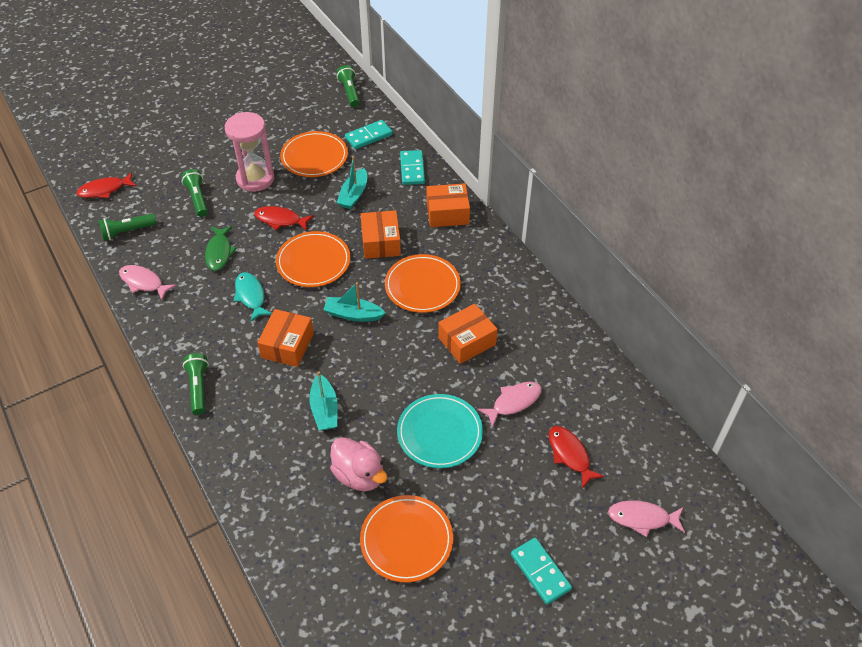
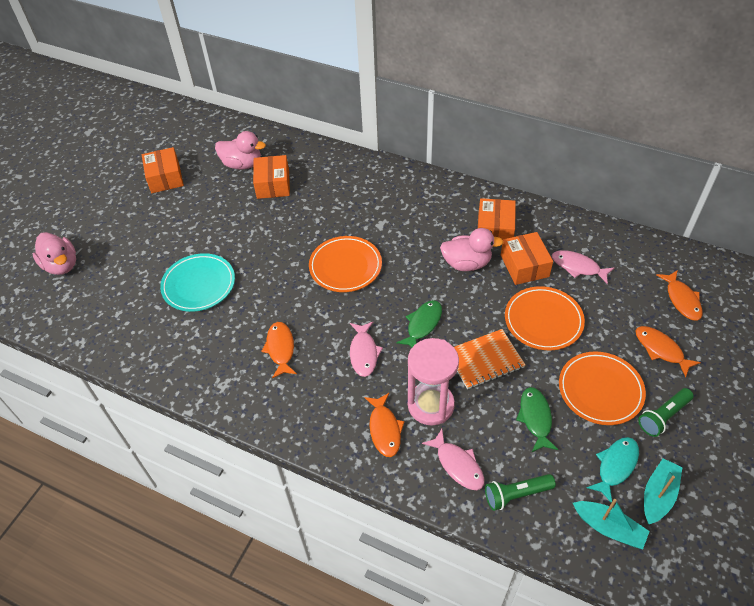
green fish: [205,226,237,271] = 1 -> [396,300,442,347] [516,387,558,453] = 2
green flashlight: [98,214,156,241] [181,169,208,217] [183,353,209,415] [336,65,360,107] = 4 -> [485,474,556,511] [638,388,694,437] = 2
orange fish: none = 0 -> [261,322,297,378] [364,393,405,457] [636,326,701,377] [656,270,703,321] = 4
orange notebook: none = 0 -> [454,329,525,389] = 1
orange plate: [276,231,351,287] [280,131,348,177] [360,495,453,583] [385,254,461,313] = 4 -> [309,236,382,292] [505,286,585,350] [559,352,646,425] = 3
pink duck: [330,437,388,491] = 1 -> [33,232,76,275] [215,131,266,169] [440,228,504,271] = 3
red fish: [76,172,137,198] [254,206,314,231] [548,426,605,488] = 3 -> none = 0
turquoise boat: [309,371,338,430] [323,282,386,322] [337,156,367,209] = 3 -> [573,499,650,549] [644,458,683,524] = 2
turquoise domino: [345,120,393,149] [400,150,425,185] [511,538,572,605] = 3 -> none = 0

